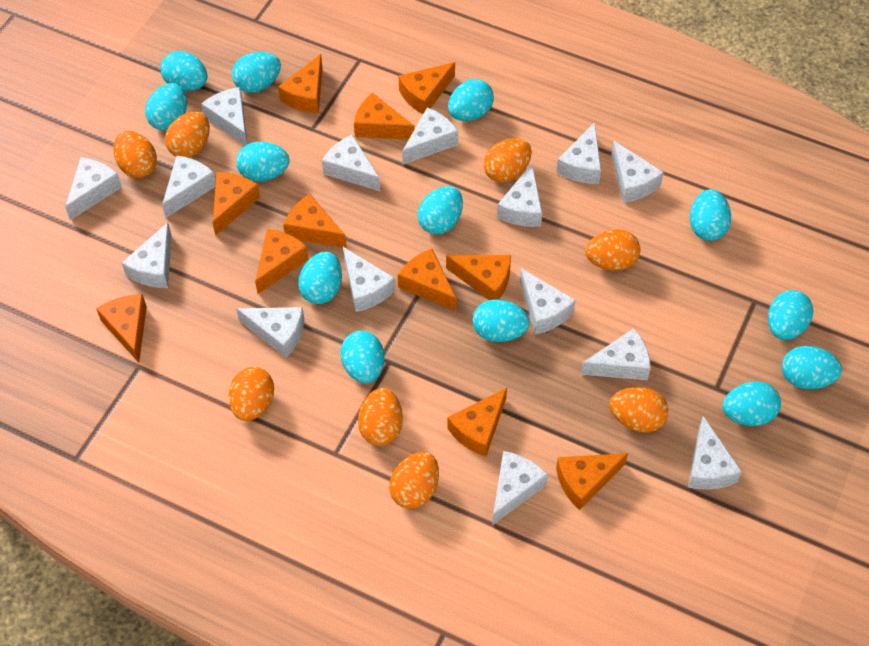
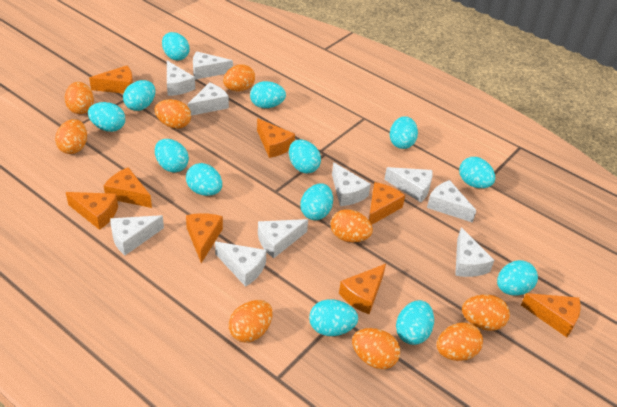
orange cheese: [96,294,147,363] [213,172,260,236] [255,229,309,294] [278,54,322,113] [283,194,347,248] [354,93,415,139] [398,249,457,311] [399,62,455,114] [446,255,511,300] [447,388,507,457] [556,453,628,510] = 11 -> [66,192,118,230] [89,66,133,94] [104,167,152,208] [186,213,223,263] [257,118,295,158] [339,264,386,314] [369,182,405,225] [521,293,580,337] = 8
orange egg: [113,131,157,178] [165,112,210,158] [229,367,274,421] [358,388,403,446] [389,452,439,509] [483,138,532,183] [585,229,641,271] [609,387,669,432] = 8 -> [55,119,87,154] [65,82,94,114] [155,99,191,129] [223,64,255,92] [229,300,273,343] [331,209,373,242] [352,328,400,369] [437,323,483,361] [462,294,510,331] = 9
white cheese: [65,157,122,220] [122,222,172,288] [162,155,216,218] [201,87,247,146] [236,307,304,358] [322,135,380,191] [343,247,395,312] [402,107,458,164] [492,451,548,525] [497,164,542,227] [520,268,576,334] [556,122,601,184] [580,329,651,380] [611,141,664,203] [688,416,742,490] = 15 -> [110,215,164,255] [167,61,195,96] [188,82,229,116] [193,51,233,80] [215,242,267,287] [258,219,308,258] [332,162,371,206] [384,167,433,202] [427,180,477,223] [455,227,494,277] = 10

